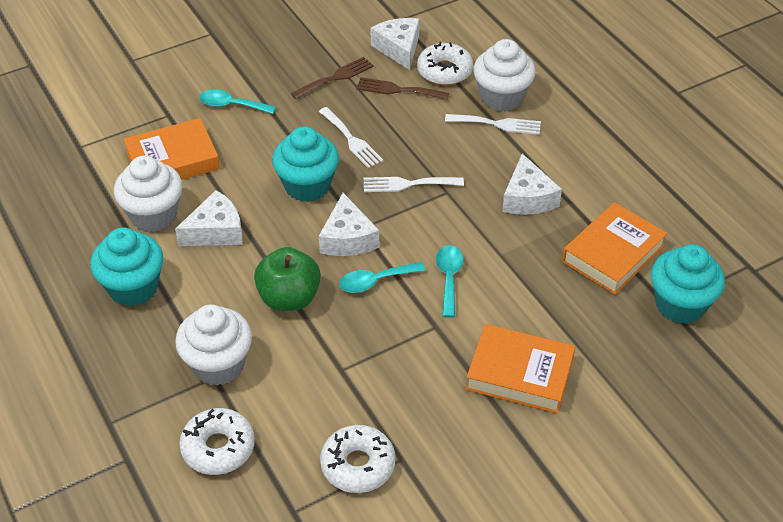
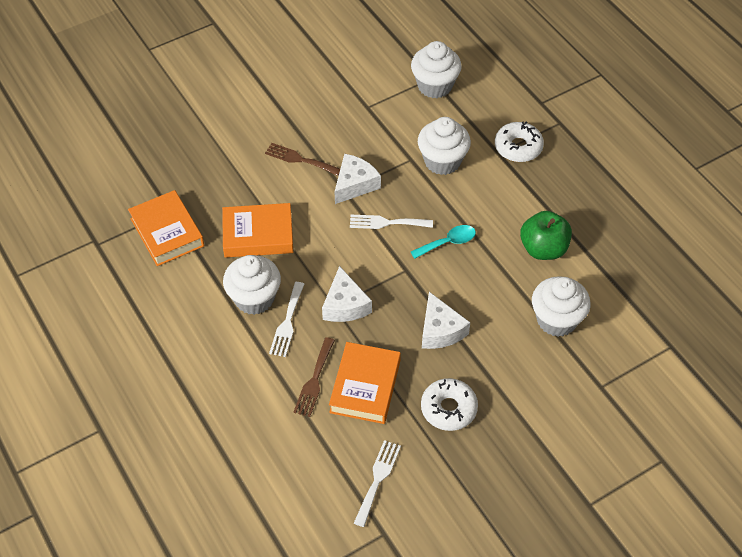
turquoise cupcake: [90,228,163,306] [272,126,339,202] [651,244,725,324] = 3 -> none = 0
turquoise spoon: [199,89,276,114] [339,262,425,293] [436,245,464,317] = 3 -> [411,225,476,259] = 1
white cheese: [175,190,243,246] [319,193,379,256] [371,18,420,70] [502,154,562,215] = 4 -> [322,266,372,322] [335,154,381,204] [422,292,470,349] = 3
white cupcake: [114,156,183,232] [175,304,252,386] [473,39,536,112] = 3 -> [223,255,281,315] [411,41,462,98] [418,117,471,175] [532,276,591,337] = 4
white donut: [179,408,255,475] [320,425,395,493] [417,42,473,85] = 3 -> [421,378,478,431] [495,121,544,162] = 2

